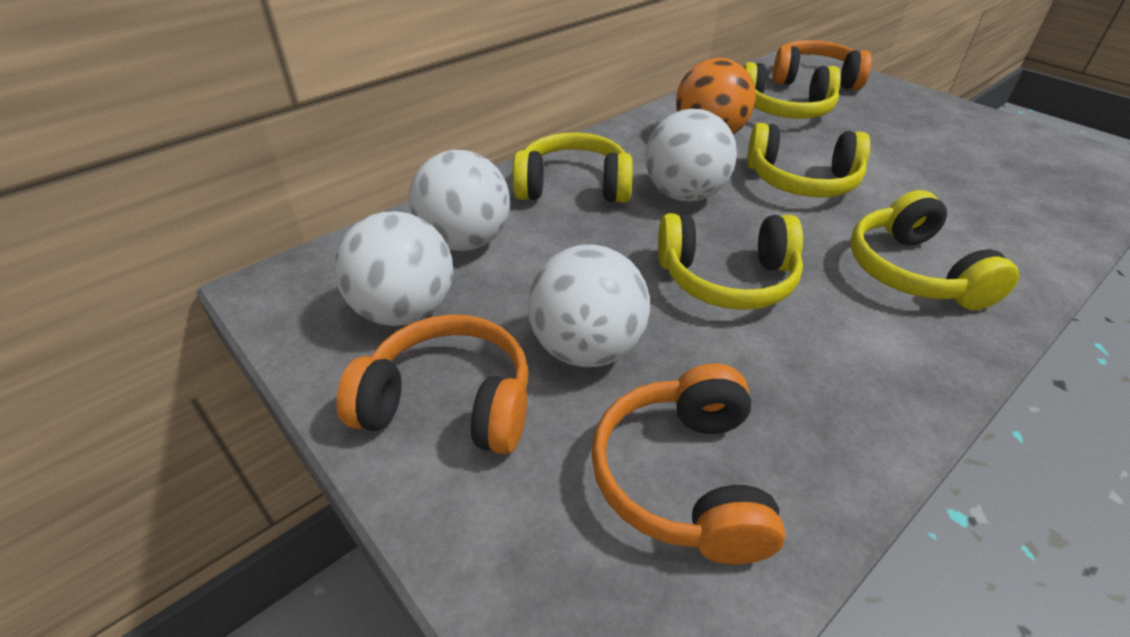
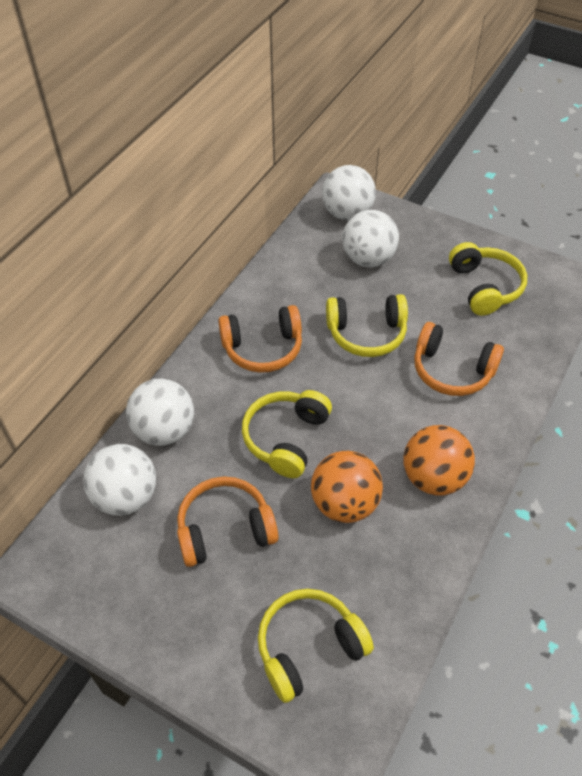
orange ball: [676,58,756,134] = 1 -> [311,451,383,523] [403,425,475,495] = 2
yellow headphones: [513,132,633,203] [658,213,803,310] [743,62,841,119] [747,123,870,197] [850,190,1019,310] = 5 -> [242,390,332,478] [258,589,374,703] [326,294,408,357] [449,242,527,316] = 4

